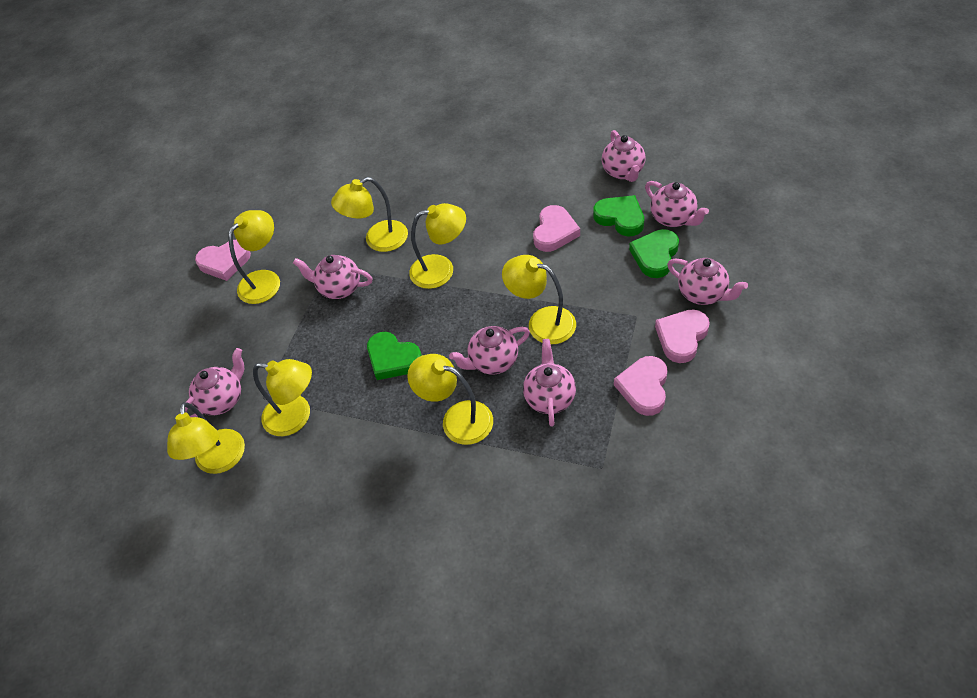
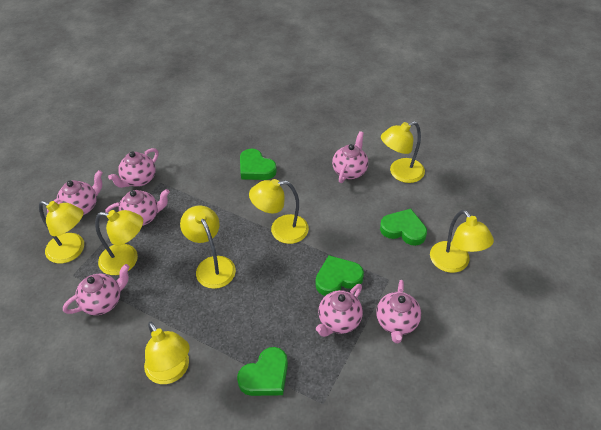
green heart: [367,332,422,380] [593,195,644,236] [629,229,679,278] = 3 -> [237,347,288,396] [240,149,277,180] [315,255,364,296] [380,209,427,246] = 4
pink heart: [195,240,251,281] [533,205,580,252] [614,356,668,416] [655,309,710,363] = 4 -> none = 0

